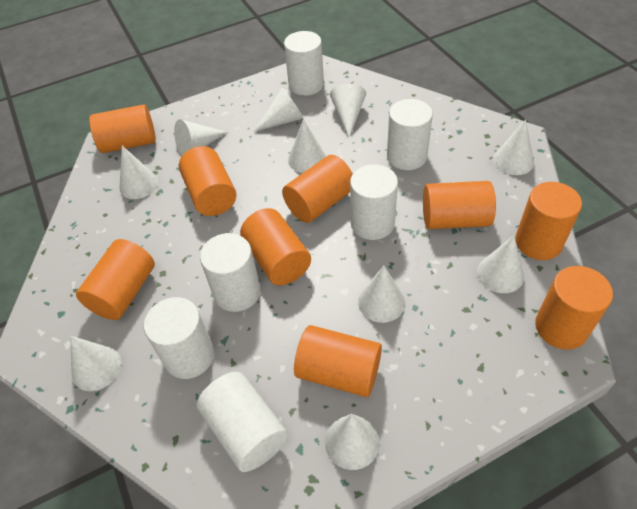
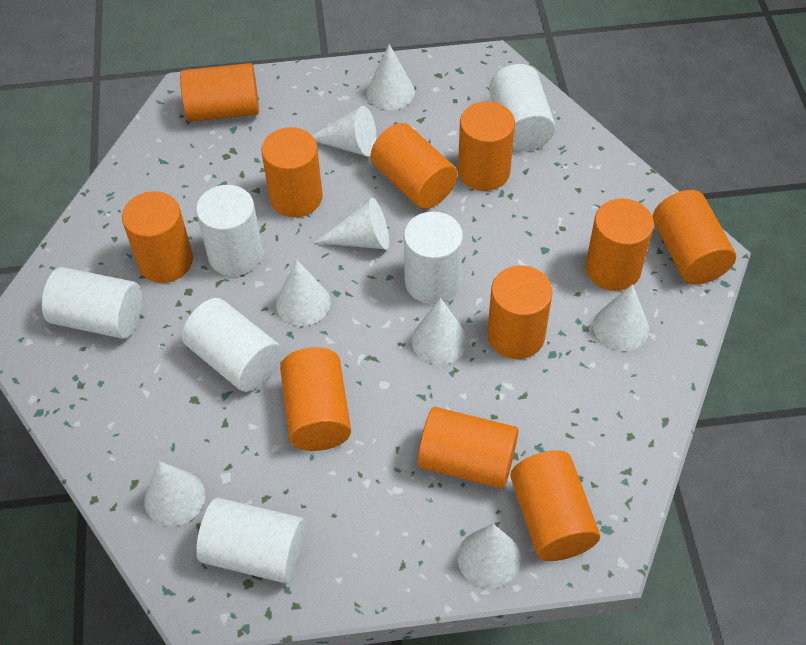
orange cylinder: [76,239,155,320] [89,104,156,153] [179,146,236,216] [240,208,311,285] [282,155,353,223] [294,325,382,397] [423,181,496,229] [515,182,582,260] [535,266,613,350] = 9 -> [122,191,193,283] [180,63,259,122] [261,127,323,217] [280,347,351,451] [371,123,458,209] [418,407,519,489] [458,101,515,191] [487,265,553,359] [510,450,600,561] [585,198,654,291] [653,190,736,285] = 11
white cone: [70,336,121,391] [119,146,159,199] [174,119,227,155] [254,87,304,132] [288,119,326,173] [325,414,380,470] [330,84,366,138] [358,266,405,323] [477,235,524,293] [493,119,534,175] = 10 -> [144,461,205,526] [276,259,330,326] [312,106,376,157] [314,198,389,249] [367,44,415,110] [412,298,468,365] [457,524,520,589] [593,284,649,351] = 8

